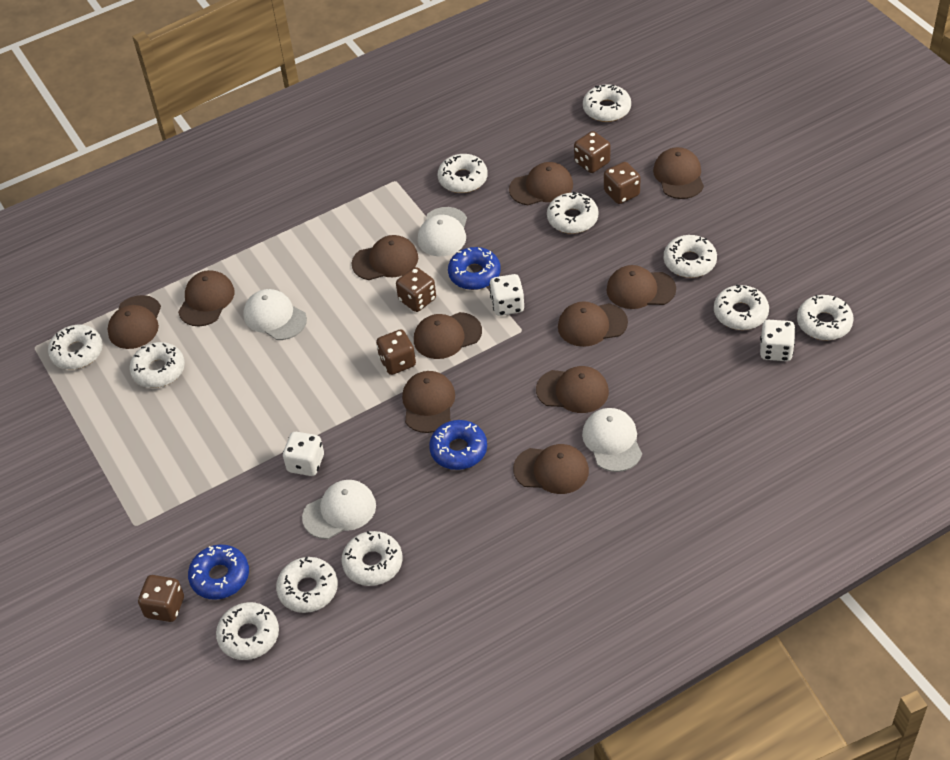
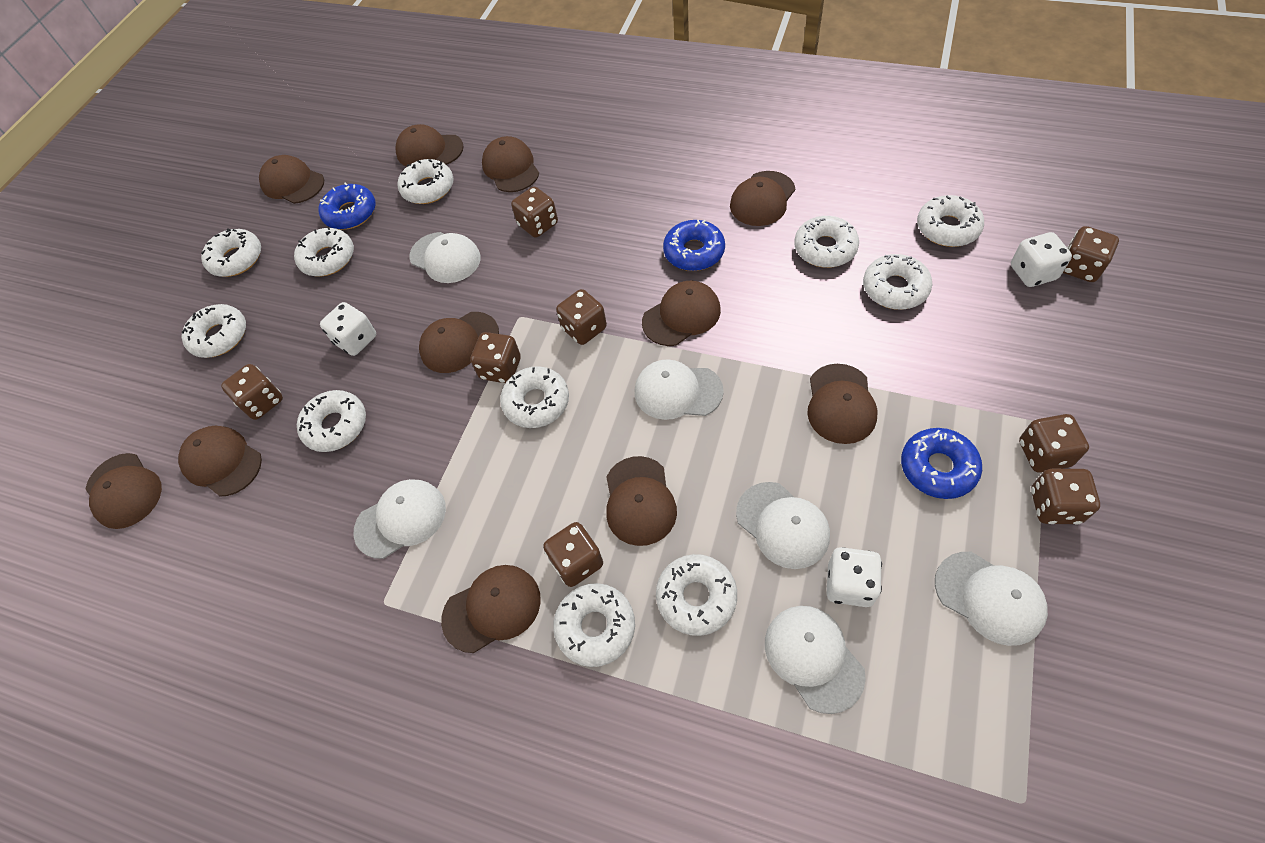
brown dice: [138,575,184,622] [376,329,416,375] [396,267,436,312] [574,131,610,173] [604,162,641,204] = 5 -> [221,364,283,420] [470,332,521,383] [511,187,558,238] [543,522,603,587] [556,289,607,345] [1019,414,1089,473] [1031,469,1100,525] [1063,226,1119,282] = 8
white cap: [243,289,307,340] [302,480,376,539] [418,207,467,256] [582,408,642,472] = 4 -> [353,479,446,559] [409,232,481,283] [635,359,724,420] [736,482,830,569] [765,606,866,714] [935,552,1048,646] = 6

